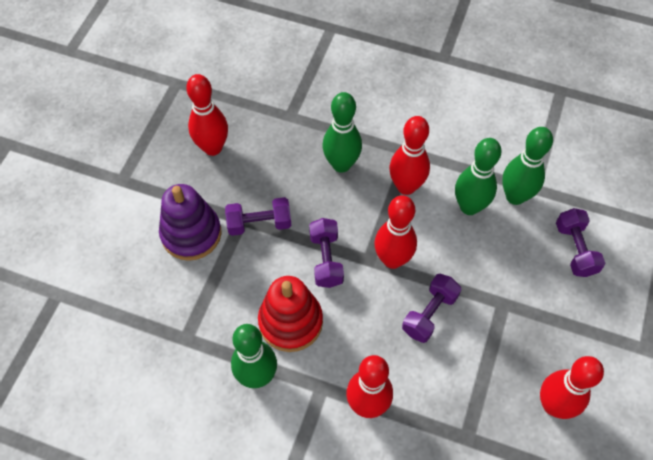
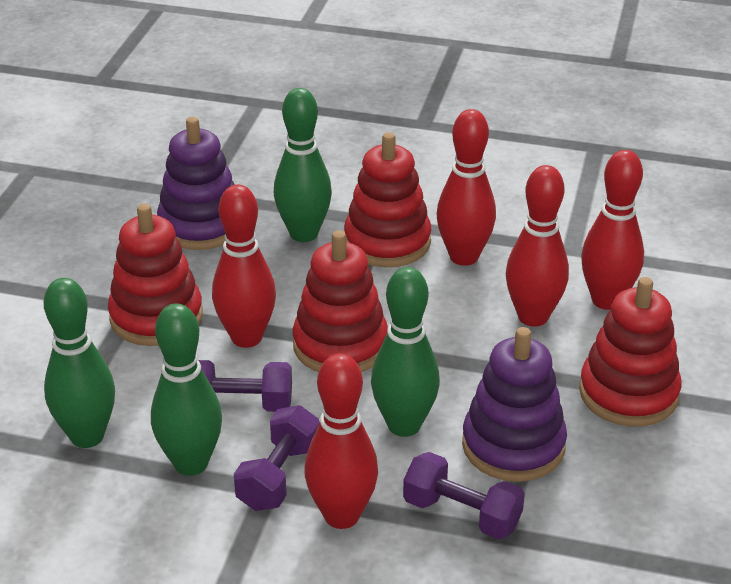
purple dumbbell: [225,197,291,236] [309,218,344,288] [402,274,461,343] [556,208,605,277] = 4 -> [199,360,292,412] [234,405,320,511] [403,452,525,539] = 3
purple stacking toy: [159,184,222,261] = 1 -> [157,117,235,250] [462,327,567,482] = 2
red stacking toy: [258,276,323,352] = 1 -> [108,203,203,346] [293,230,388,372] [344,132,431,267] [579,277,681,427] = 4

